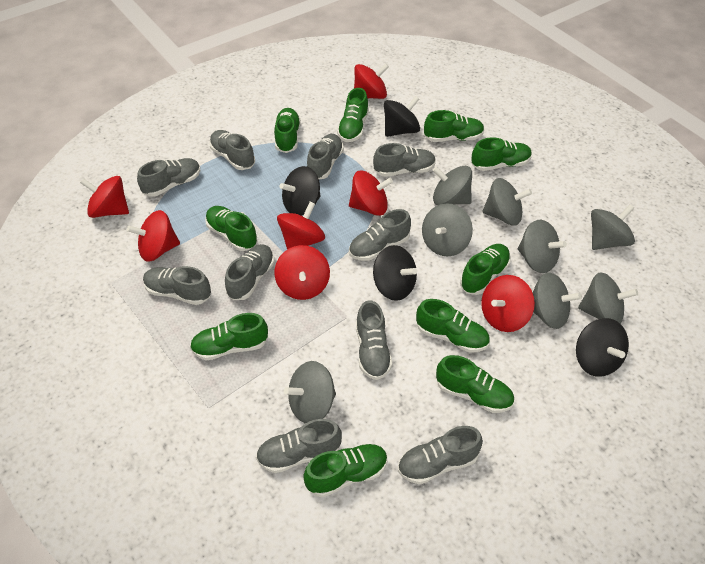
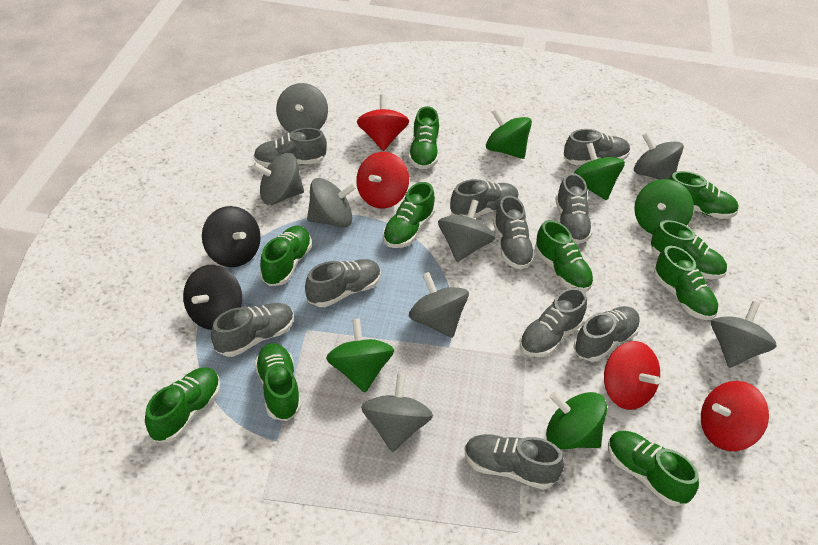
black spinning top: [279,166,321,215] [373,245,417,301] [384,96,420,137] [576,318,629,377] = 4 -> [183,265,242,330] [202,206,261,267] = 2
green spinning top: none = 0 -> [326,318,394,392] [486,109,532,159] [546,392,607,450] [574,143,625,200] [634,179,694,235] = 5
red spinning top: [80,176,129,218] [127,210,180,262] [274,245,330,300] [277,201,325,249] [349,171,393,216] [354,63,389,99] [481,275,535,332] = 7 -> [356,152,409,208] [357,94,409,151] [604,341,660,410] [701,381,769,451] = 4

